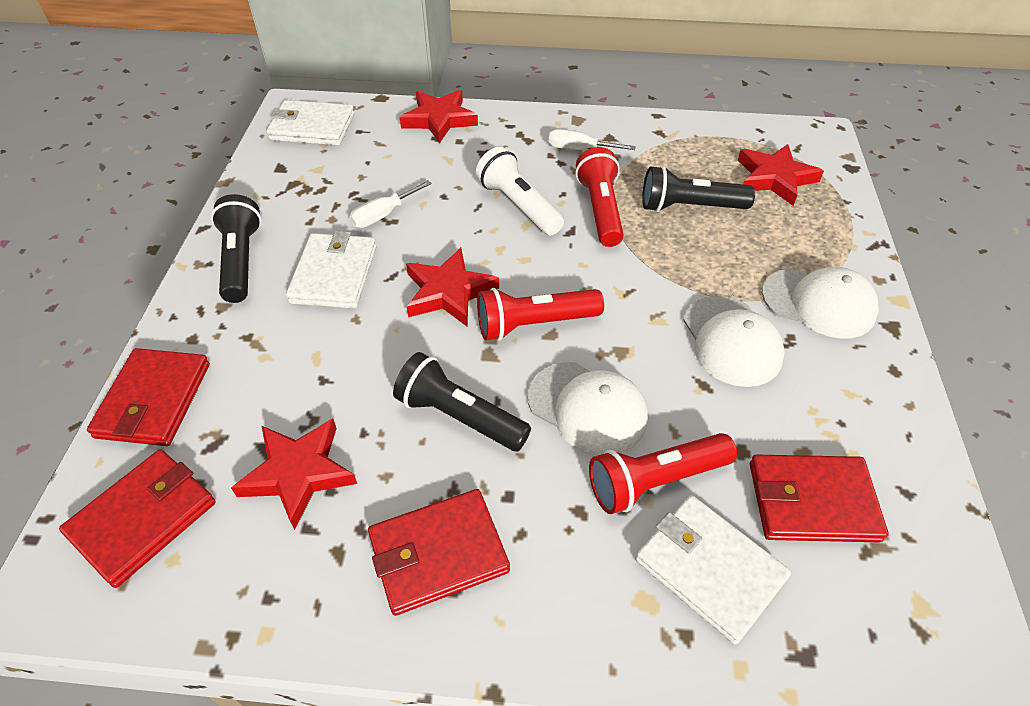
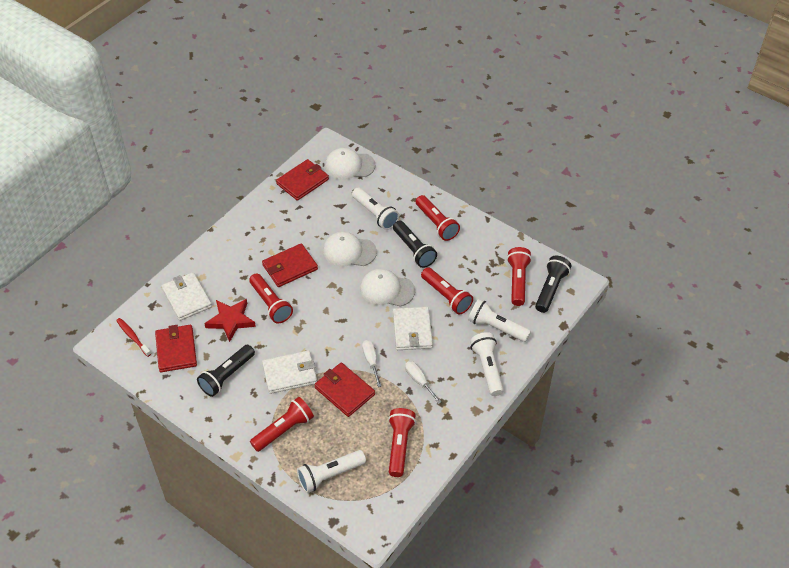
red flashlight: [477,288,604,341] [575,147,624,247] [589,433,737,514] = 3 -> [249,273,293,324] [250,397,314,452] [388,408,416,477] [416,195,460,241] [421,267,473,315] [507,247,532,306] = 6
red star: [231,419,357,530] [400,90,478,144] [406,248,499,327] [738,144,824,206] = 4 -> [204,299,256,342] = 1
red toothbrush: none = 0 -> [116,318,151,357] = 1
white flashlight: [476,147,564,235] = 1 -> [297,450,366,493] [352,188,399,230] [468,299,531,342] [470,332,504,396] = 4

